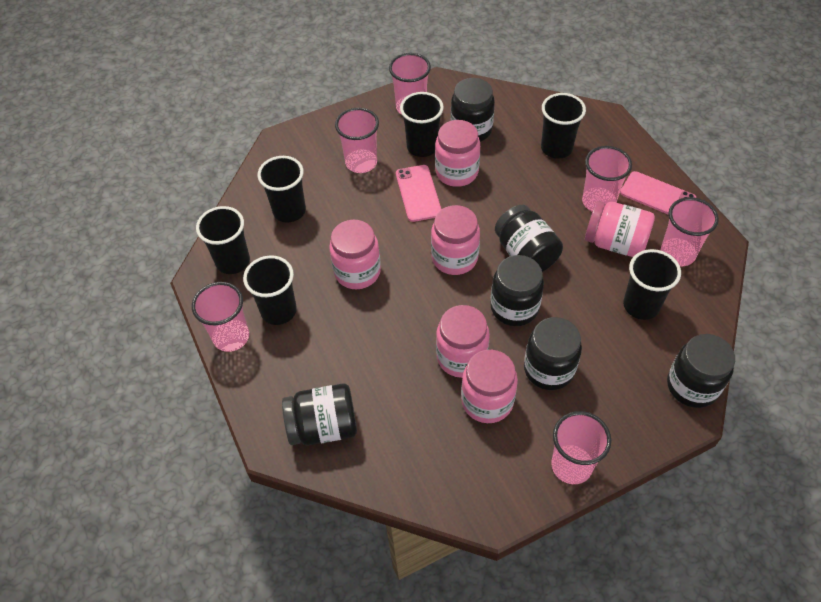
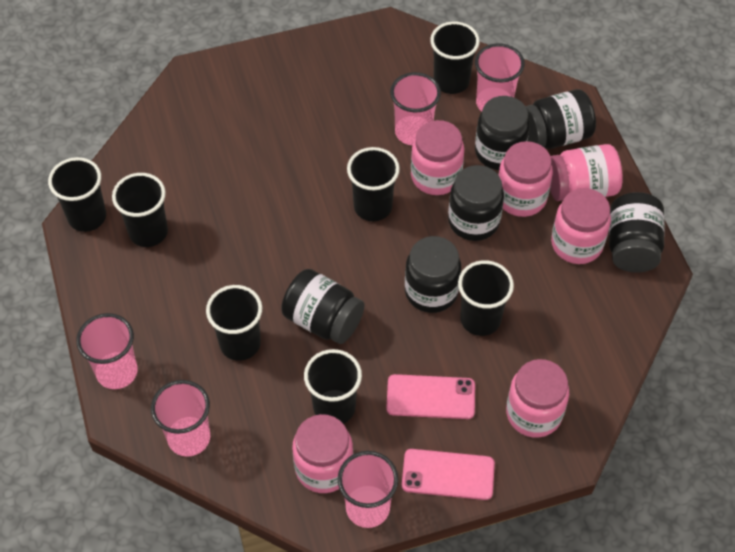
black cup: [196,206,250,274] [243,255,297,325] [257,156,306,222] [400,92,444,157] [541,93,586,159] [623,249,681,320] = 6 -> [48,157,106,232] [112,173,168,247] [206,285,262,361] [304,349,362,424] [347,147,400,221] [430,22,480,94] [458,260,514,336] = 7
pink cup: [192,282,249,352] [335,108,379,173] [389,53,431,115] [551,411,611,484] [582,146,632,211] [661,197,719,266] = 6 -> [76,313,138,389] [151,380,210,457] [338,451,398,528] [390,72,441,145] [475,43,525,111] = 5

